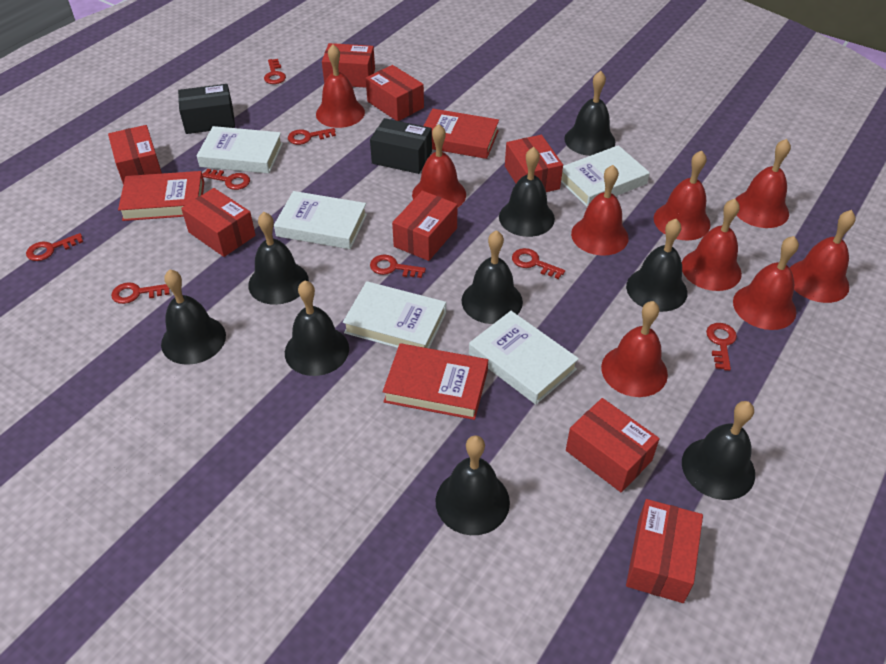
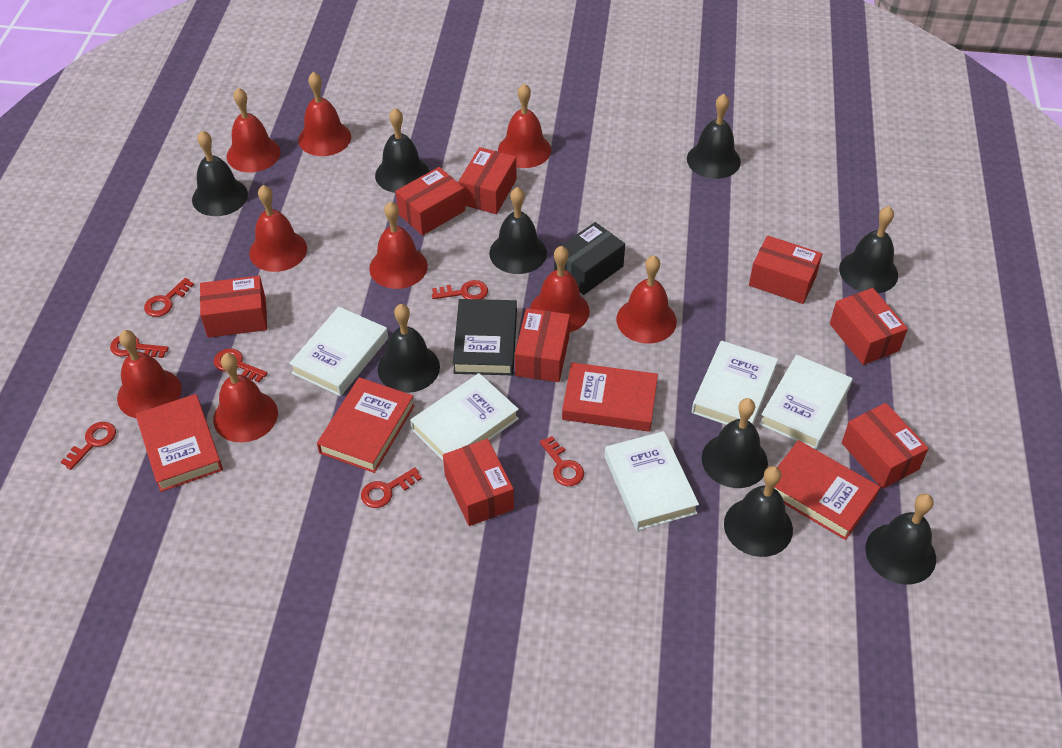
black book: none = 0 -> [453,299,517,375] = 1
black box: [178,84,235,134] [370,118,432,174] = 2 -> [554,222,625,295] = 1
red book: [118,171,204,221] [383,343,488,420] [424,109,499,159] = 3 -> [135,394,223,492] [317,377,415,473] [562,362,658,432] [774,440,880,540] = 4
red key: [26,233,83,261] [111,282,170,304] [202,169,250,190] [264,59,286,84] [288,128,336,145] [370,254,426,278] [512,248,565,279] [706,323,737,371] = 8 -> [61,422,116,470] [110,336,169,358] [144,278,194,317] [214,348,268,382] [361,467,422,508] [432,280,488,299] [540,436,584,486] = 7

